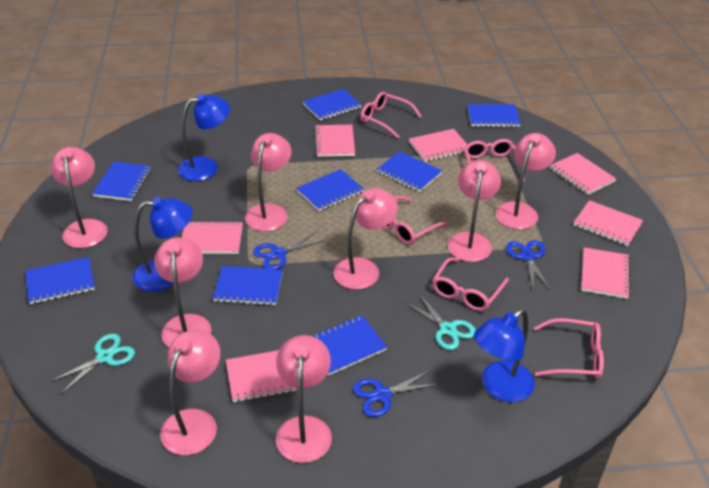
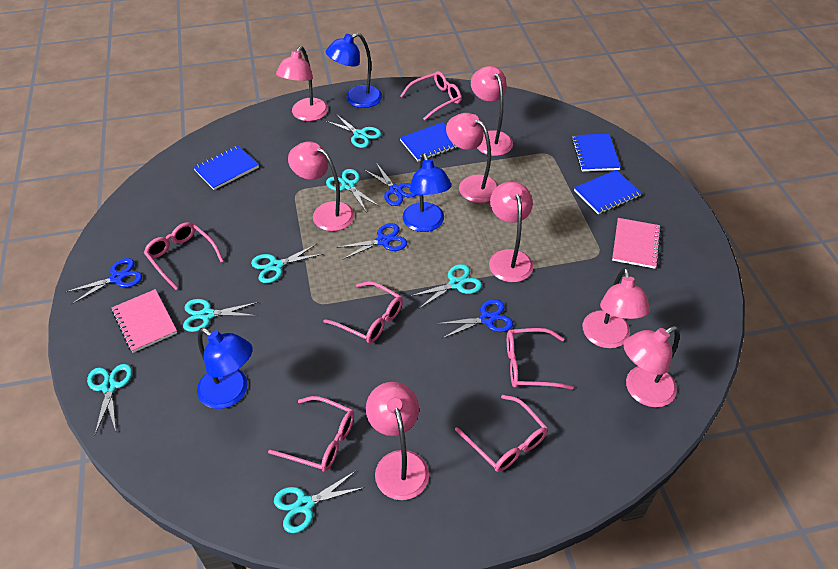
blue notebook: [26,257,95,304] [92,162,151,201] [213,266,283,306] [296,169,364,211] [303,89,361,121] [313,315,387,376] [377,151,442,192] [467,104,521,127] = 8 -> [193,145,259,190] [400,122,457,162] [572,134,621,172] [574,170,642,214] = 4
blue scissors: [253,232,325,269] [353,370,440,417] [506,240,550,289] = 3 -> [66,258,142,304] [336,223,407,260] [365,164,417,206] [436,299,513,338] = 4
pink glasses: [360,92,422,138] [383,196,448,245] [432,257,509,311] [464,139,525,182] [534,318,604,379] = 5 -> [144,222,224,290] [268,396,354,472] [323,281,403,343] [400,71,462,120] [455,395,548,472] [507,328,574,390] = 6
pink notebook: [182,221,243,254] [226,350,298,402] [315,124,355,157] [409,129,468,162] [550,153,616,195] [574,200,643,246] [581,247,631,299] = 7 -> [112,289,177,353] [612,218,661,269] = 2
turquoise scissors: [50,333,135,394] [405,294,476,350] = 2 -> [87,364,132,435] [183,299,258,332] [251,244,323,284] [274,471,365,533] [326,113,381,148] [326,169,380,213] [411,264,482,309] = 7

